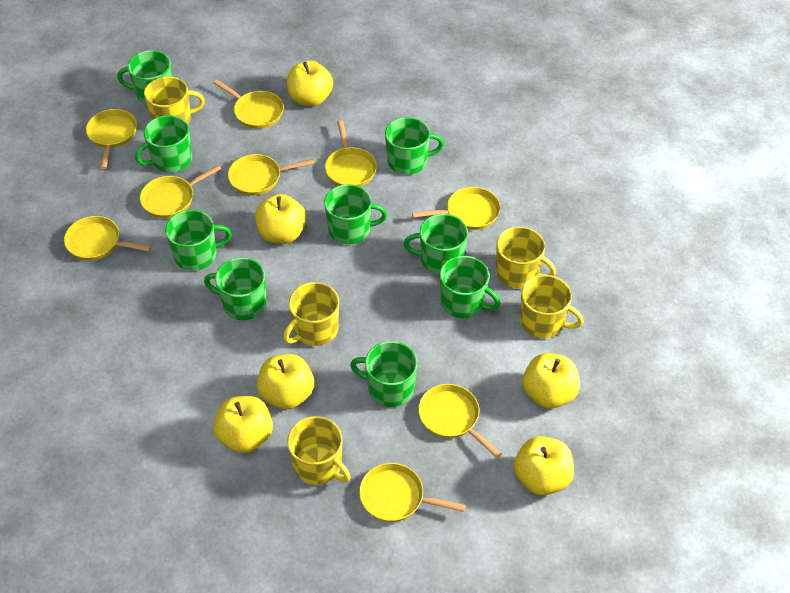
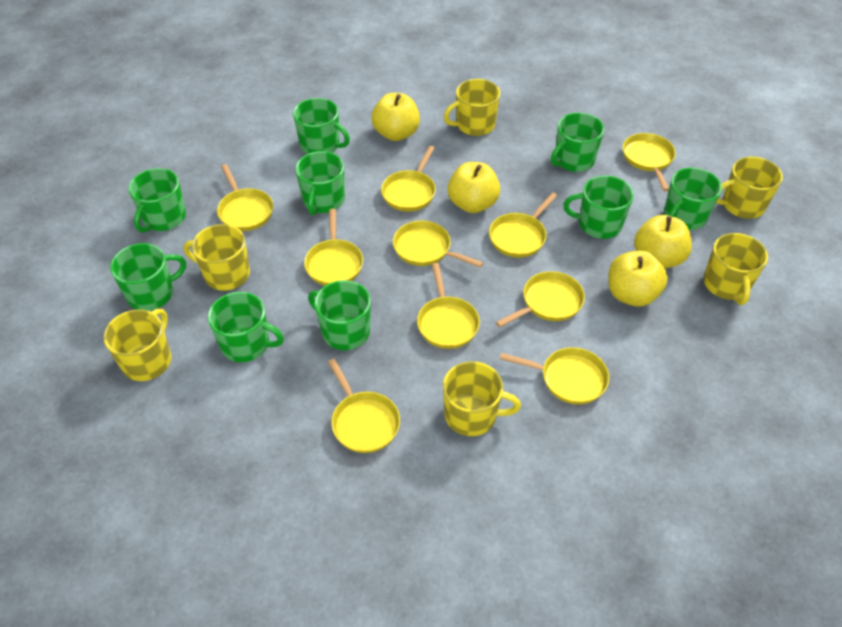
yellow apple: [213,396,273,453] [255,194,307,244] [257,354,314,409] [287,61,333,106] [514,436,574,496] [522,353,580,409] = 6 -> [371,93,420,141] [448,162,500,213] [609,251,668,307] [634,215,692,268] = 4
yellow mug: [144,77,205,124] [283,282,339,346] [287,416,351,485] [496,226,556,288] [520,275,584,338] = 5 -> [103,309,171,381] [184,224,250,291] [443,361,521,436] [444,79,500,136] [704,233,768,305] [716,157,783,219] = 6
yellow pan: [64,216,151,261] [86,109,137,169] [140,165,222,218] [214,80,284,129] [228,154,315,195] [325,121,377,187] [359,463,466,522] [412,187,501,230] [418,384,502,458] = 9 -> [217,164,273,231] [304,209,363,286] [328,359,400,453] [381,146,436,212] [393,220,483,268] [417,263,480,349] [489,192,557,258] [496,271,585,327] [500,347,609,404] [623,133,676,191] = 10

